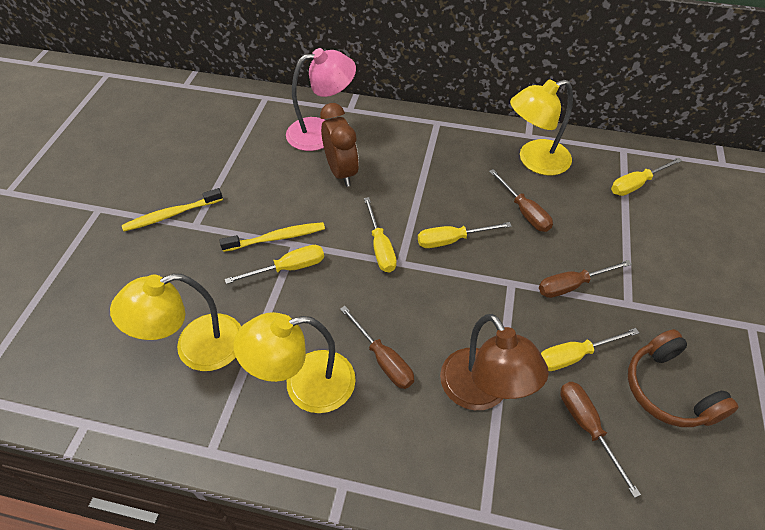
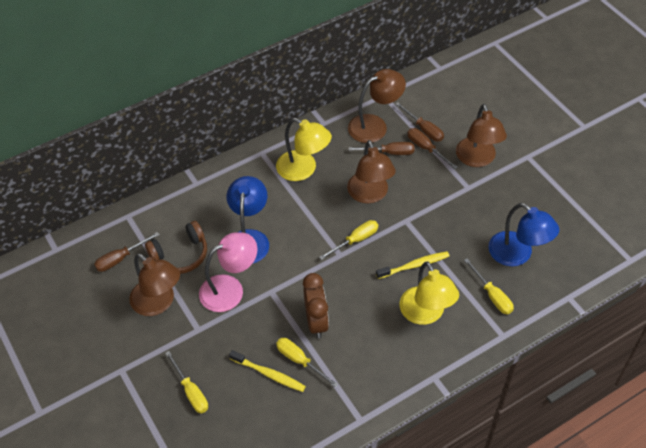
blue lamp: none = 0 -> [227,176,269,264] [488,203,559,266] = 2
brown lamp: [440,314,549,410] = 1 -> [129,253,180,316] [347,140,396,204] [348,69,406,143] [456,104,507,167] = 4
yellow lamp: [110,274,241,371] [233,312,356,413] [510,79,573,175] = 3 -> [276,118,332,181] [400,262,459,325] = 2
yellow screwdriver: [225,245,324,284] [364,197,397,272] [418,222,512,248] [541,328,639,371] [611,158,682,196] = 5 -> [165,351,208,413] [276,338,338,388] [319,220,378,260] [464,258,514,314] = 4

